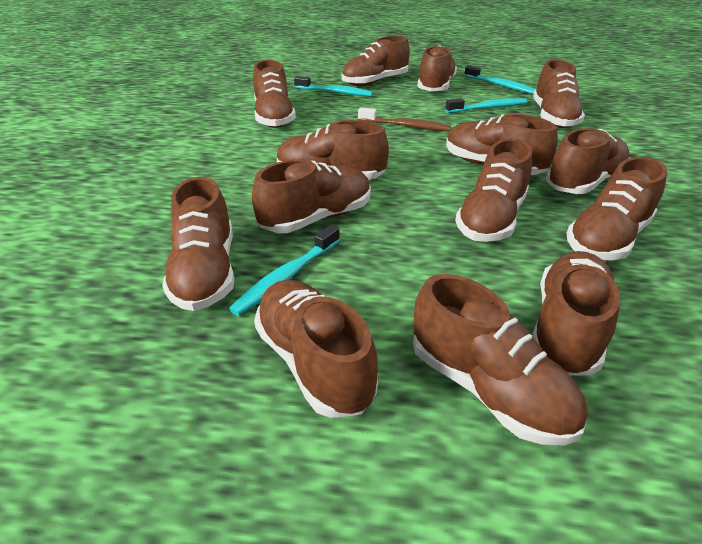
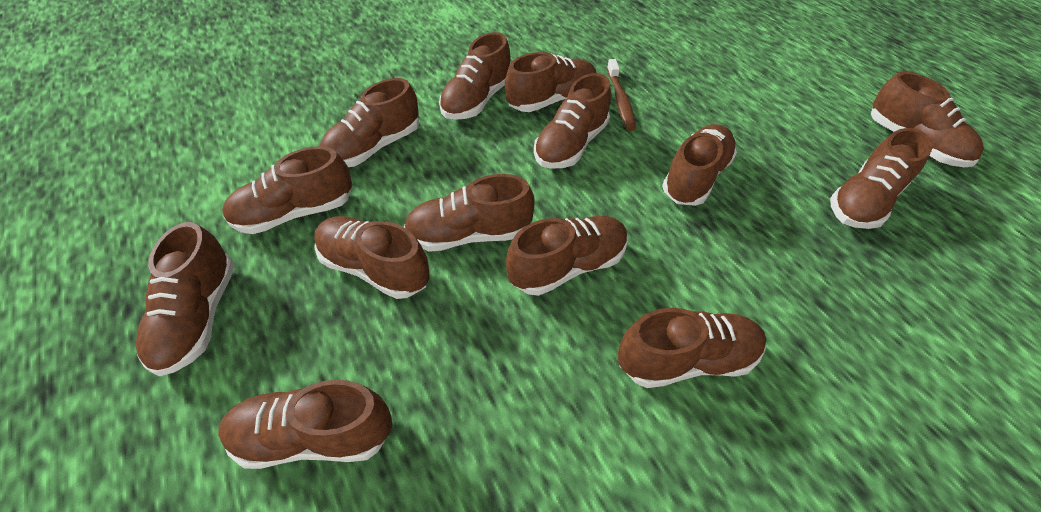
turquoise toothbrush: [229,225,340,316] [294,76,373,96] [445,98,527,113] [464,65,536,94] = 4 -> none = 0

